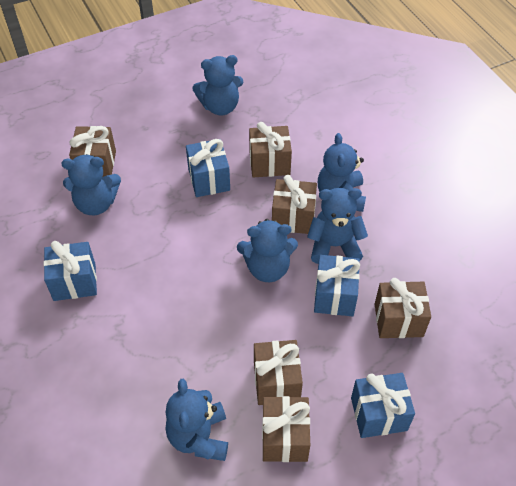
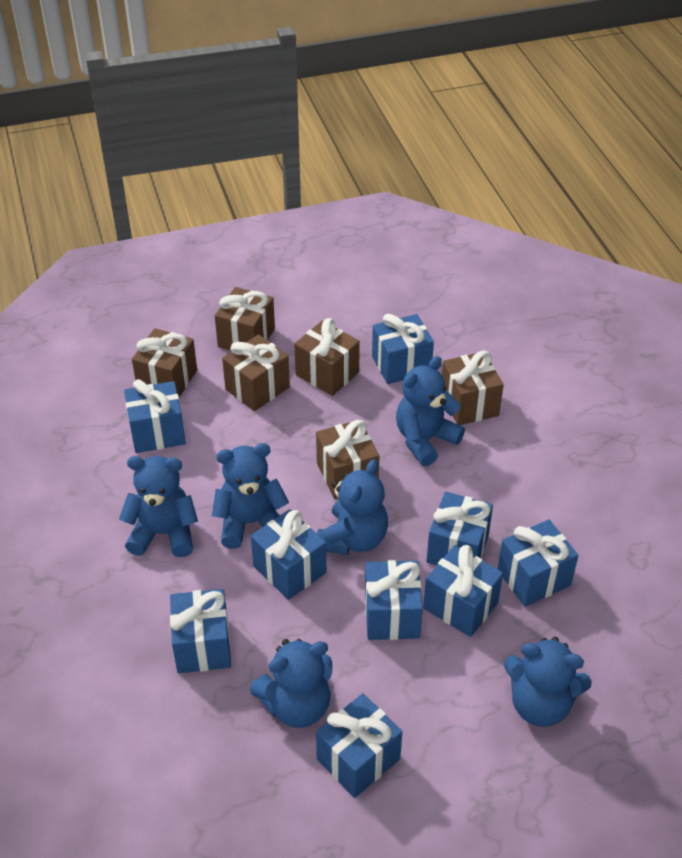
blue gift: [43,241,97,301] [186,139,230,197] [314,255,360,316] [351,373,415,438] = 4 -> [124,379,186,453] [170,589,231,673] [251,509,326,600] [316,693,402,798] [365,560,423,640] [372,314,434,384] [423,545,503,637] [427,491,493,566] [498,520,578,607] = 9

